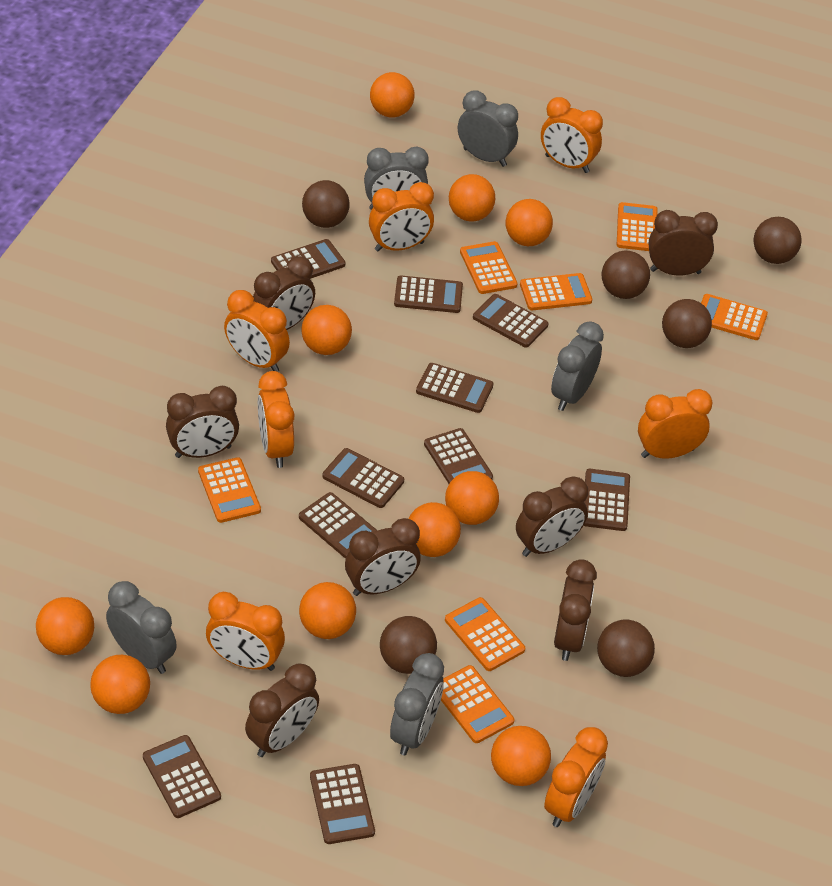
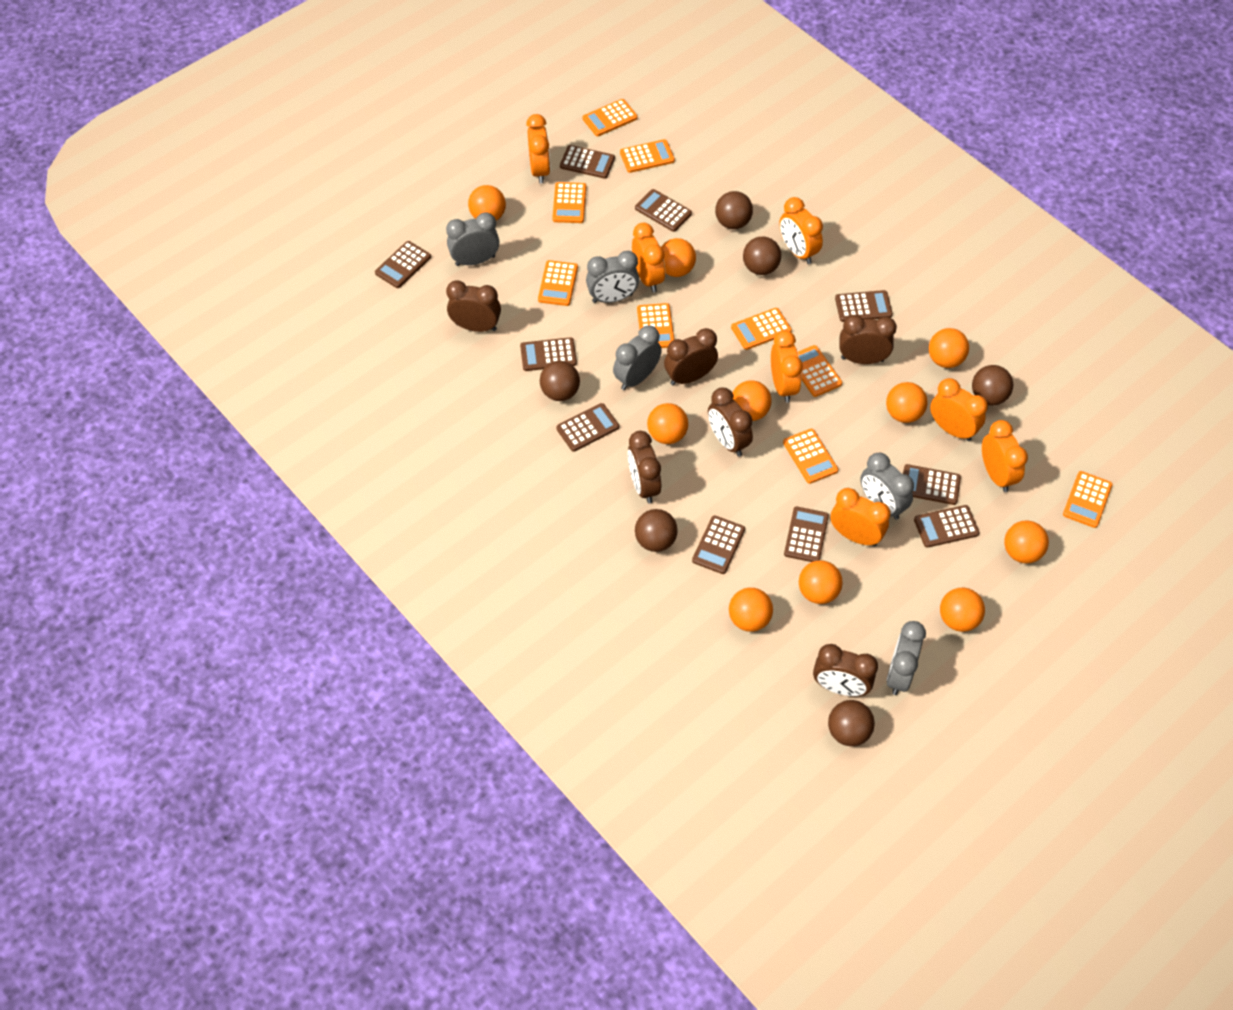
brown clock: [166,386,239,458] [245,664,319,757] [253,256,315,330] [345,518,421,596] [516,476,588,557] [554,559,597,661] [649,210,718,276] = 7 -> [446,280,501,332] [628,431,661,504] [664,328,718,385] [708,388,753,457] [813,644,878,697] [839,315,897,364] = 6
orange calculator: [198,457,261,523] [441,665,514,743] [445,597,525,671] [460,241,518,294] [520,273,592,310] [617,202,658,251] [701,294,768,340] = 7 -> [538,260,578,306] [552,182,586,223] [583,99,638,136] [620,139,675,173] [637,303,674,348] [731,308,792,350] [783,429,838,484] [798,345,842,397] [1063,471,1113,528] = 9

